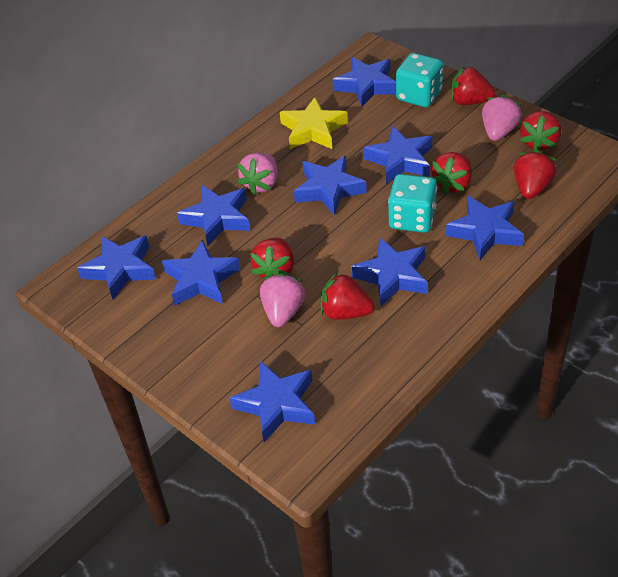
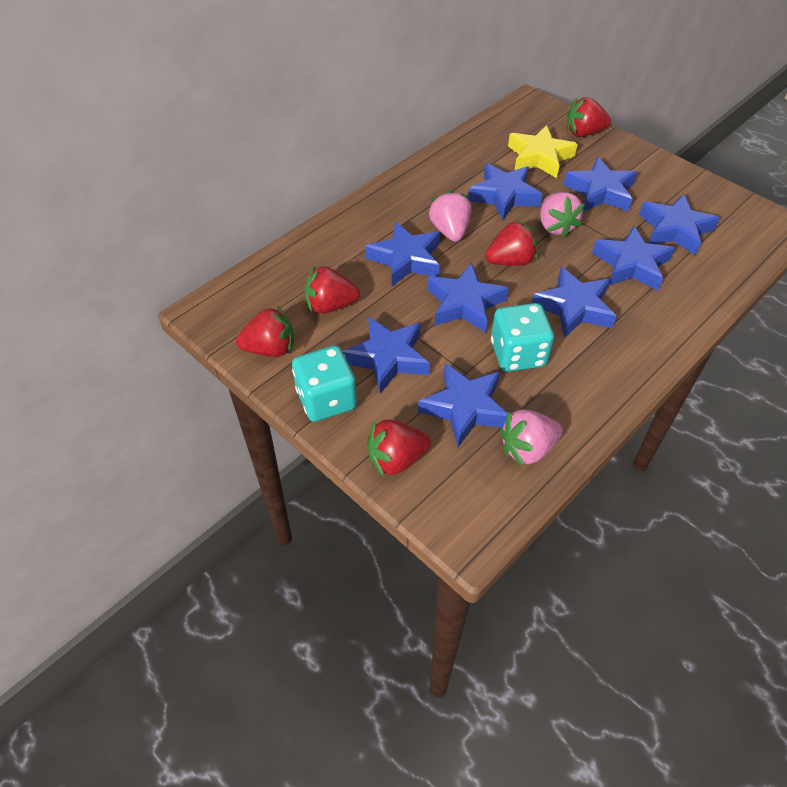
red strawberry: [250,238,294,278] [320,272,374,320] [432,152,472,195] [451,67,496,105] [514,150,556,199] [520,111,561,151] = 6 -> [236,306,294,357] [305,266,360,314] [367,419,431,477] [485,220,538,266] [567,97,611,137] = 5

